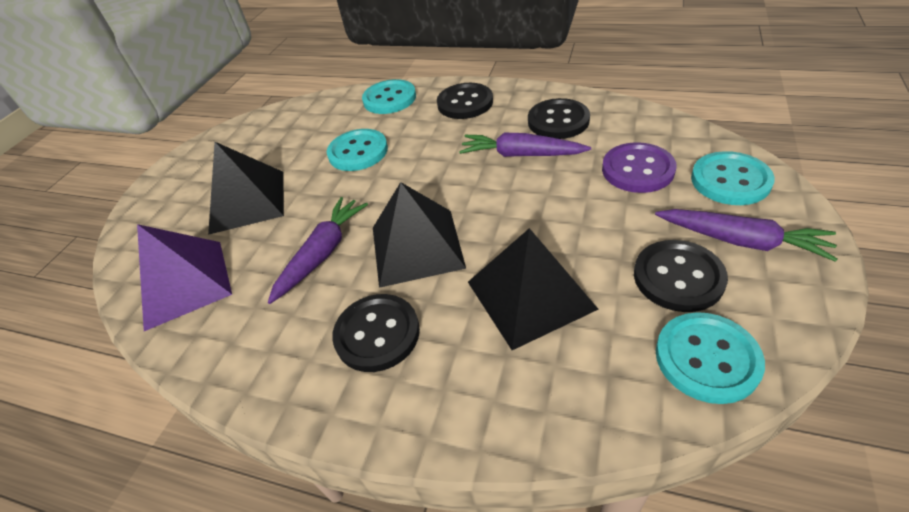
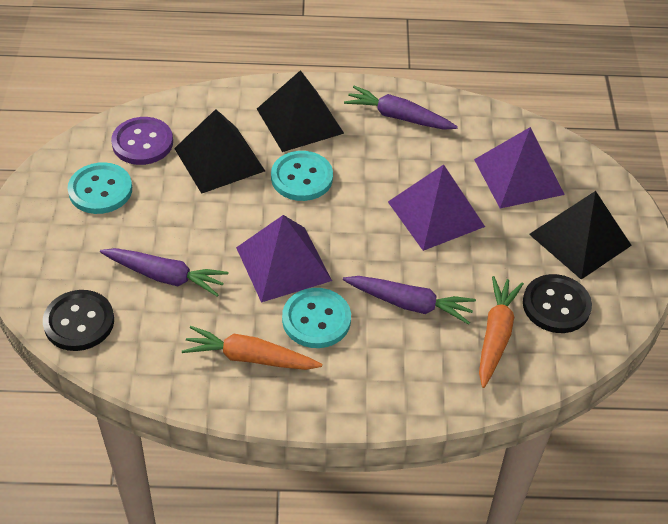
black button: [332,294,420,372] [437,83,493,119] [528,98,590,139] [634,240,728,312] = 4 -> [43,290,114,351] [523,274,592,333] = 2
orange carrot: none = 0 -> [182,326,322,370] [479,276,524,388] = 2
purple pyramid: [137,224,232,331] = 1 -> [236,215,332,303] [388,165,485,251] [474,127,565,209] = 3
turquoise button: [327,129,388,171] [362,79,416,114] [656,312,765,404] [691,151,775,205] = 4 -> [68,162,132,214] [271,151,333,201] [282,288,351,348] = 3

